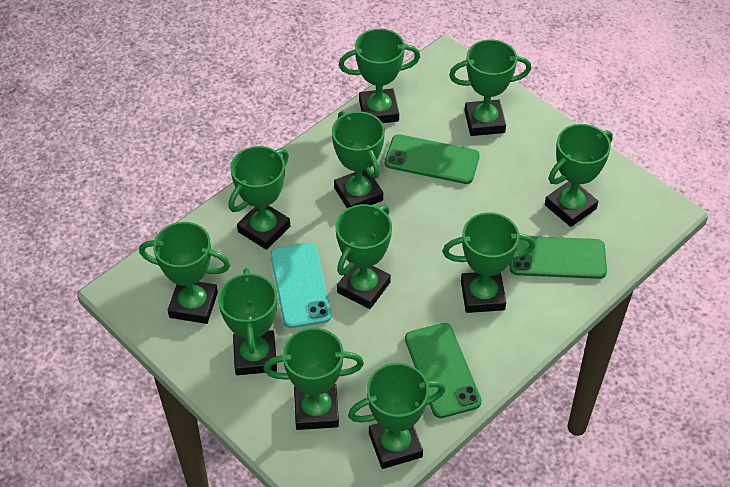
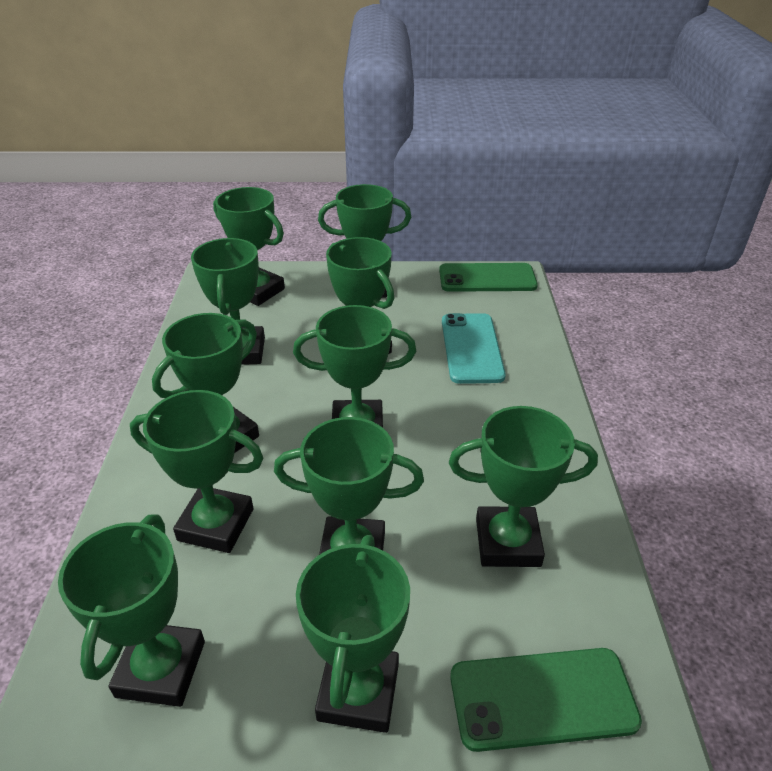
green phone: [385,134,480,184] [405,323,482,418] [509,236,607,279] = 3 -> [439,263,538,292] [450,648,642,752] = 2

